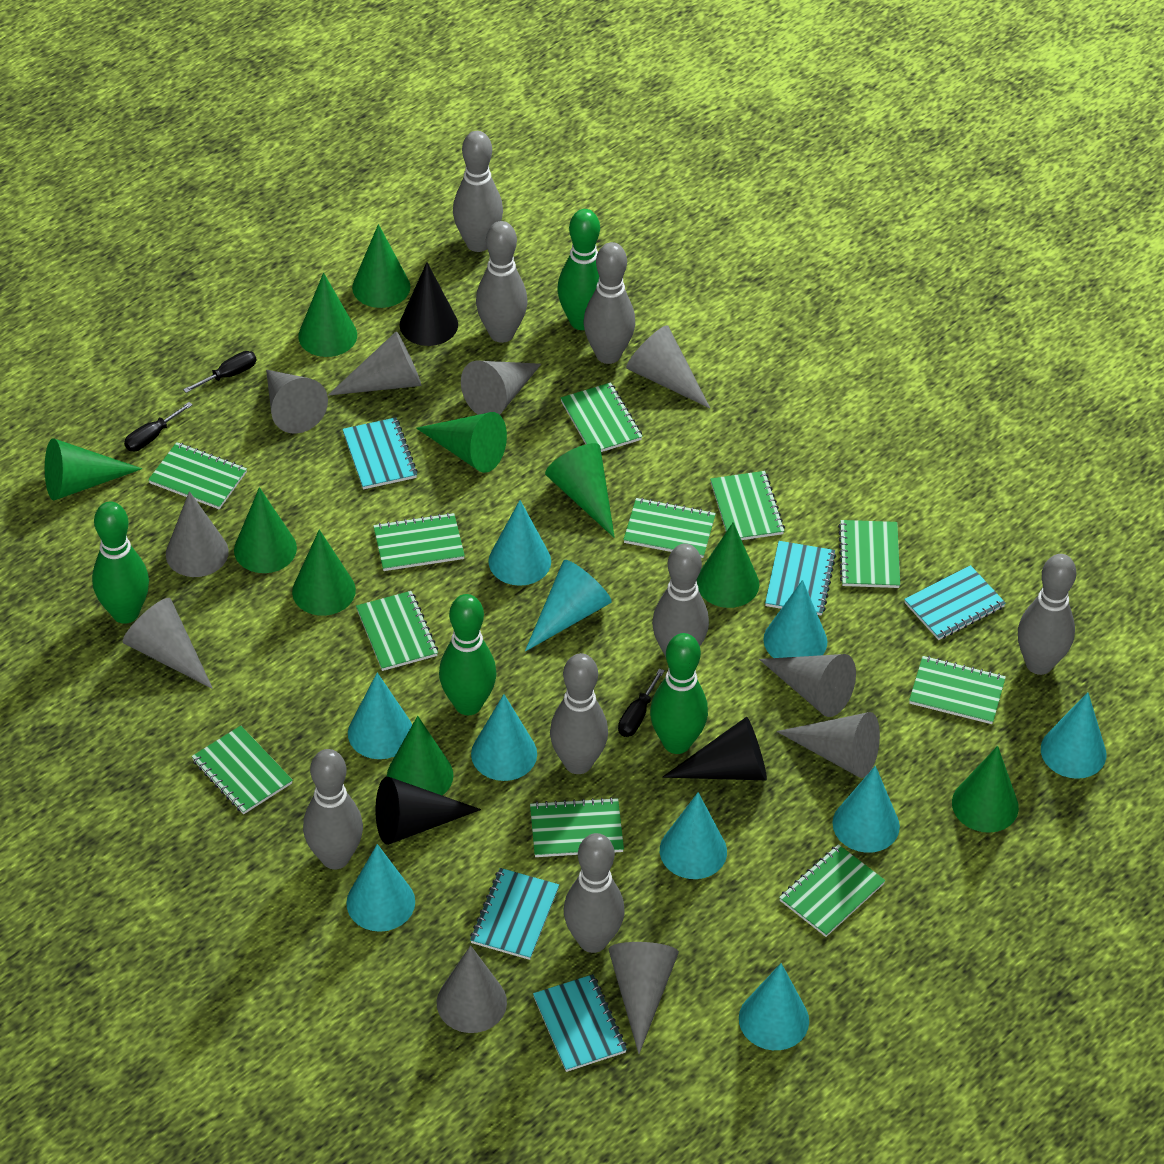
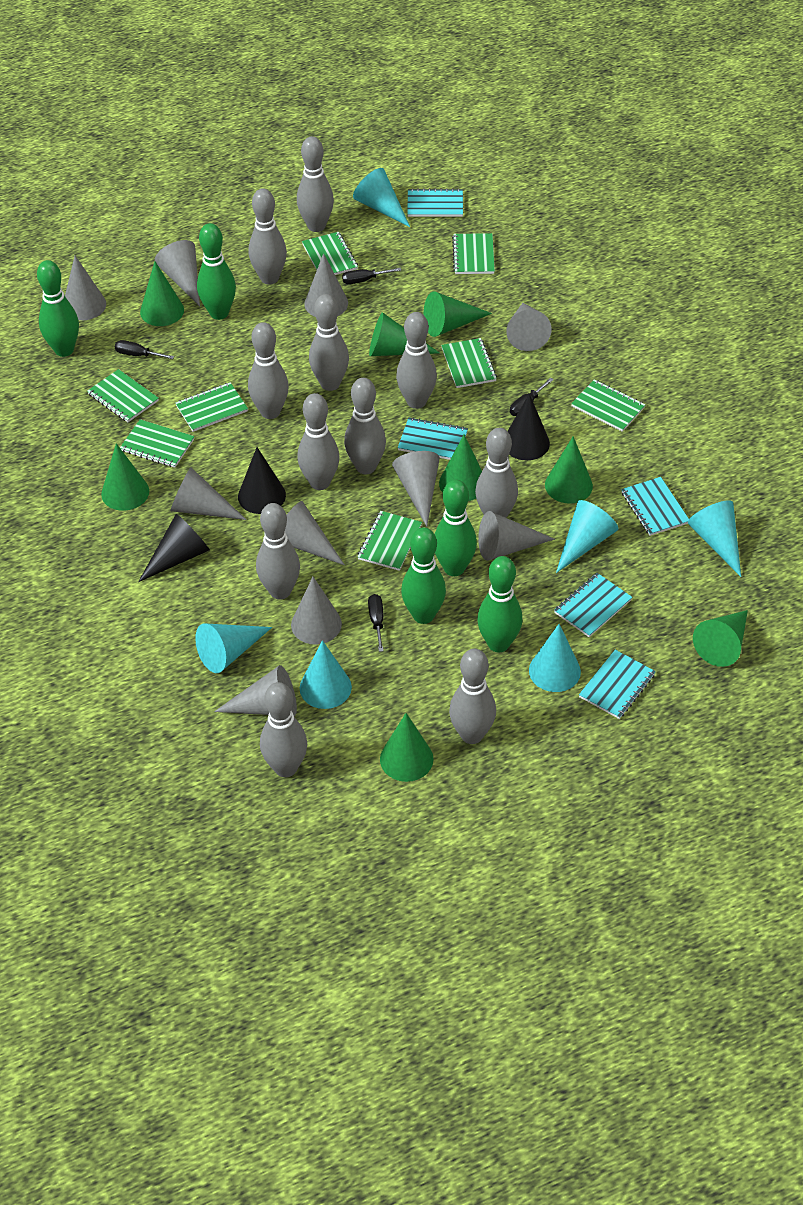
black screwdriver: [124,402,193,451] [183,351,257,393] [618,668,665,737] = 3 -> [115,340,174,359] [342,268,401,284] [368,594,383,652] [510,378,554,416] = 4
green bowling pin: [92,501,149,624] [439,594,497,715] [557,209,600,330] [650,633,708,754] = 4 -> [37,260,79,357] [197,223,236,320] [401,527,446,624] [435,480,477,576] [477,556,523,652] = 5
green cone: [45,438,142,500] [234,487,297,573] [292,530,356,616] [298,273,357,357] [352,224,410,308] [387,716,453,795] [416,412,507,473] [545,443,615,538] [697,522,759,608] [952,746,1019,833] = 10 -> [101,443,149,511] [140,261,184,326] [369,312,439,356] [380,713,434,782] [424,292,492,337] [439,435,482,501] [545,436,593,504] [693,610,748,667] = 8
green notebook: [148,442,247,509] [191,726,293,814] [356,591,438,671] [373,513,465,571] [530,797,624,857] [561,382,643,452] [623,498,716,558] [710,471,785,540] [779,844,886,937] [838,520,900,588] [909,656,1006,724] = 11 -> [87,369,159,422] [120,419,194,468] [175,382,248,432] [302,232,358,275] [357,511,422,571] [441,338,497,388] [452,233,495,274] [571,379,646,432] = 8
grey bowling pin: [303,749,363,869] [453,131,503,252] [476,221,528,343] [550,653,608,774] [564,833,625,953] [583,242,635,364] [652,543,709,657] [1018,554,1076,675] = 8 -> [248,322,289,419] [249,188,287,285] [256,503,300,600] [260,682,307,777] [297,136,334,232] [297,393,340,490] [309,294,349,391] [344,378,386,474] [396,312,437,409] [449,649,496,744] [475,428,518,518] = 11
turquoise cone: [346,844,415,932] [348,672,412,759] [471,694,537,781] [488,500,551,586] [525,560,612,651] [660,792,727,879] [739,963,809,1050] [763,580,827,658] [832,766,900,853] [1041,692,1106,779] = 10 -> [195,623,272,673] [300,640,352,709] [353,168,410,227] [529,624,581,692] [556,500,618,573] [688,500,741,577] = 6

